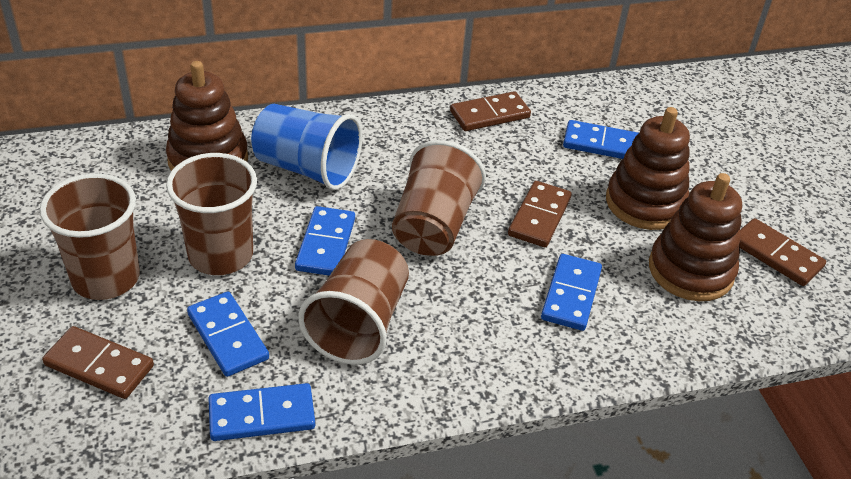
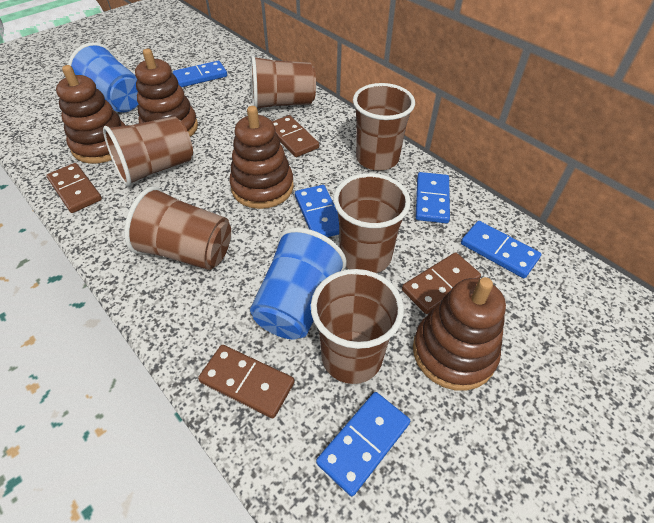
blue cup: [251,104,362,190] = 1 -> [68,43,138,113] [250,228,346,339] = 2
brown cup: [40,173,140,300] [166,153,257,275] [298,239,409,365] [392,140,486,256] = 4 -> [103,116,193,186] [124,187,231,270] [251,55,316,108] [310,269,404,384] [333,173,411,273] [353,83,415,171] = 6
brown stacking toy: [166,61,248,171] [606,107,690,230] [649,173,742,301] = 3 -> [56,65,126,164] [135,49,198,137] [229,106,294,209] [413,277,506,391] = 4

